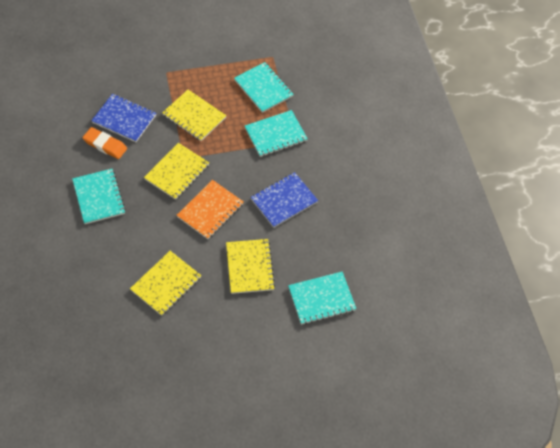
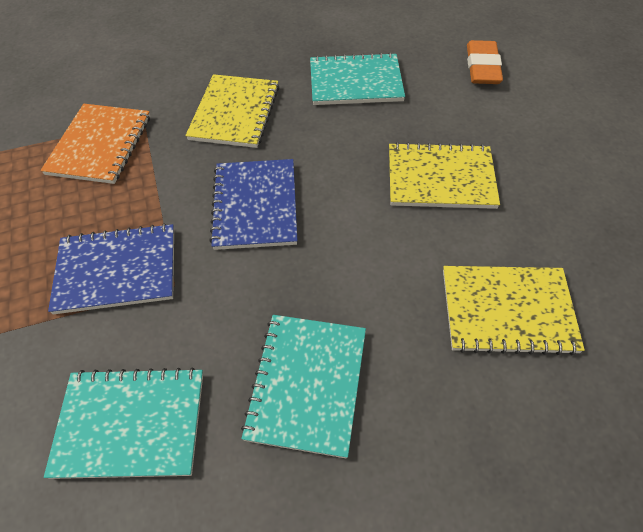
turquoise notebook: [72,169,126,224] [234,62,294,113] [245,110,308,157] [288,272,356,325] = 4 -> [44,368,203,479] [241,315,366,458] [310,52,405,105] = 3
yellow notebook: [130,251,201,316] [144,143,209,200] [162,90,227,141] [226,239,275,294] = 4 -> [185,74,279,148] [389,142,500,209] [443,266,585,355] = 3

